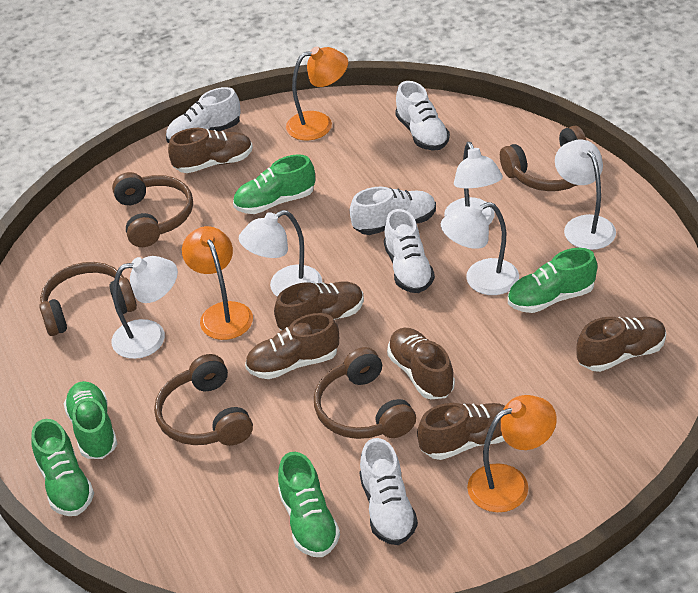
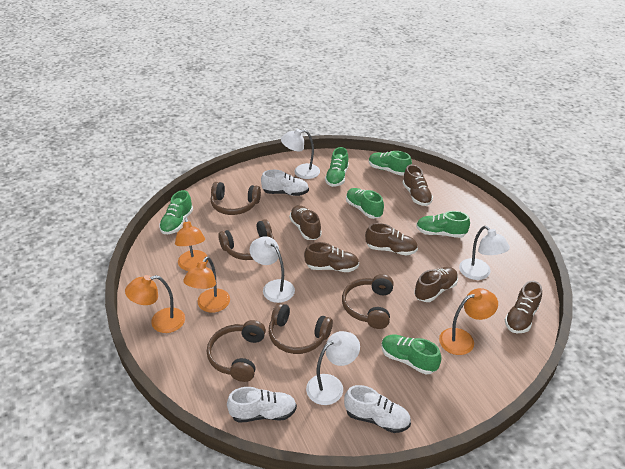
green shoe: [31,419,94,516] [63,381,117,459] [233,154,315,214] [278,452,340,557] [508,248,597,313] = 5 -> [159,190,193,234] [325,147,349,187] [346,188,384,219] [369,151,412,176] [381,335,442,374] [416,211,470,238] = 6
orange lamp: [182,226,253,340] [286,46,348,140] [467,395,557,512] = 3 -> [125,275,185,333] [175,217,208,271] [183,257,230,313] [439,288,498,355] = 4
white lamp: [112,256,178,359] [239,210,322,296] [441,202,519,295] [444,142,503,225] [555,140,616,250] = 5 -> [250,236,295,303] [281,129,320,179] [306,331,360,405] [459,226,510,280] = 4
white shoe: [166,87,241,143] [350,187,436,235] [359,438,418,545] [384,209,435,293] [395,81,450,150] = 5 -> [227,387,297,423] [261,170,309,196] [344,385,411,433] = 3

